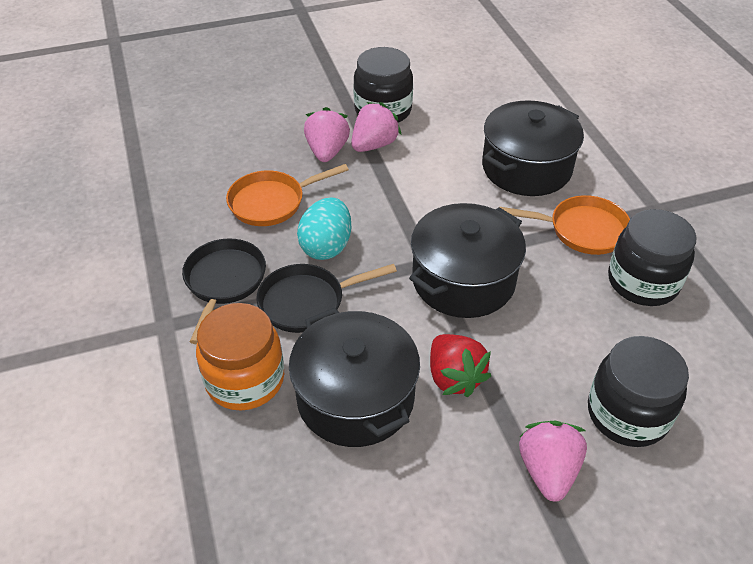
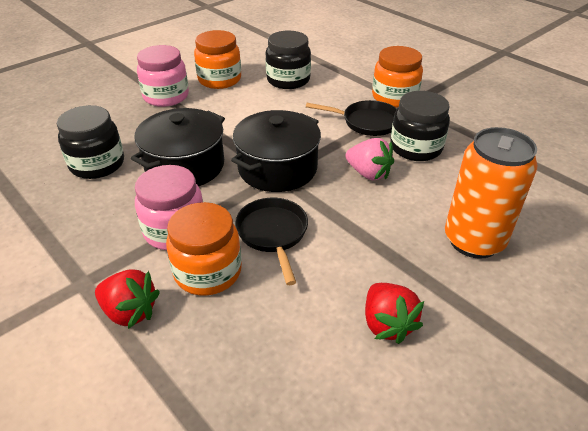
black pot: [289,308,420,447] [409,203,526,318] [482,100,584,196] = 3 -> [131,108,225,186] [231,110,321,192] = 2
orange can: none = 0 -> [445,127,537,259] = 1
orange jar: [196,303,284,411] = 1 -> [166,202,242,295] [194,30,241,89] [372,46,423,108] = 3
orange pan: [226,164,349,226] [500,195,630,255] = 2 -> none = 0
pink jar: none = 0 -> [135,165,203,250] [137,45,189,107] = 2
pink strawberry: [304,107,350,162] [351,102,402,152] [519,421,587,502] = 3 -> [345,138,394,180] = 1
red strawberry: [430,334,491,397] = 1 -> [95,269,160,329] [365,283,424,344] = 2
turquoise egg: [297,197,352,260] = 1 -> none = 0

